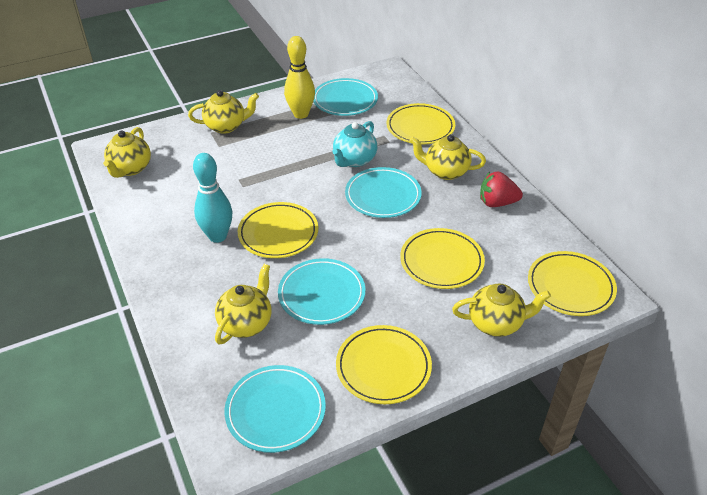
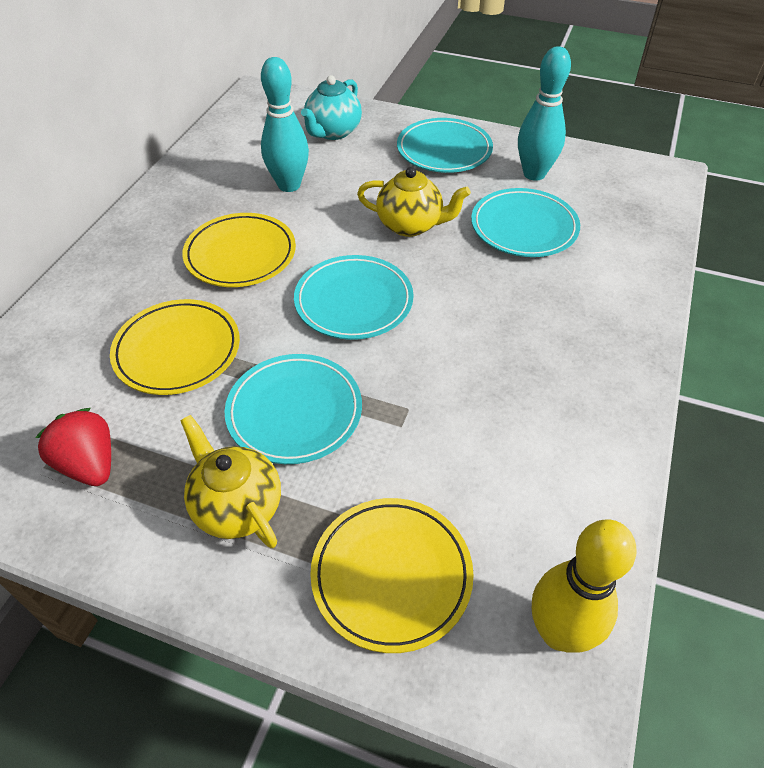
turquoise bowling pin: [193,153,232,243] = 1 -> [261,57,309,192] [518,46,571,181] = 2
yellow plate: [238,202,318,258] [336,325,432,404] [387,103,455,144] [400,228,485,289] [528,251,617,316] = 5 -> [110,299,240,395] [182,213,296,287] [310,498,474,653] = 3
yellow teapot: [103,127,151,178] [188,90,259,134] [215,264,271,344] [410,134,486,180] [452,283,551,337] = 5 -> [180,415,281,548] [357,167,471,237] = 2

